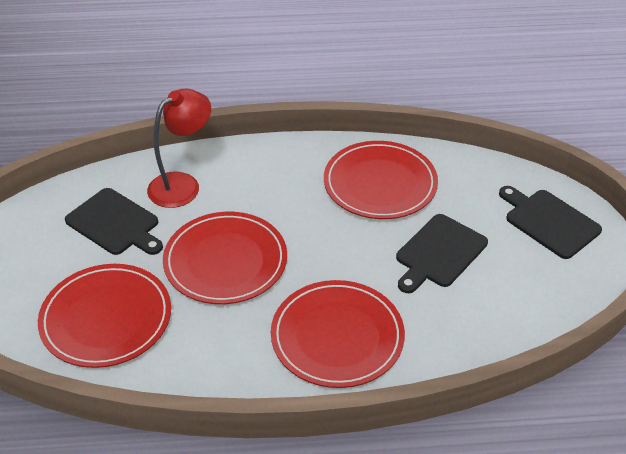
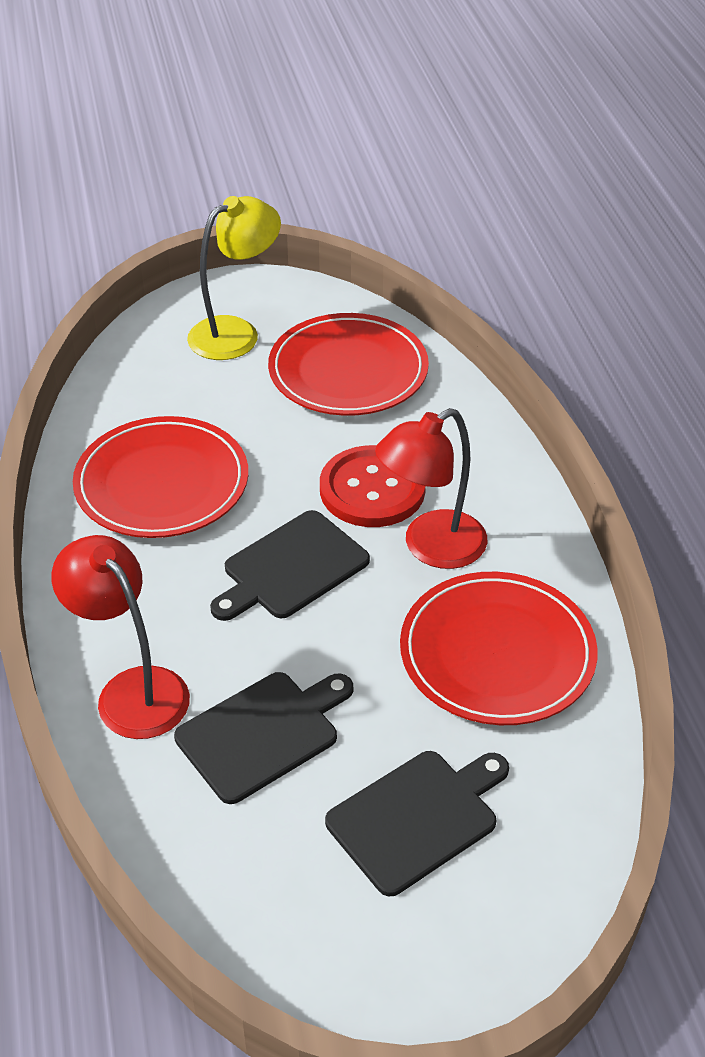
red button: none = 0 -> [320,445,426,527] = 1
red lamp: [147,89,211,208] = 1 -> [51,535,190,739] [375,408,487,569] = 2
red plate: [38,264,171,368] [163,212,287,304] [271,280,405,388] [324,141,438,219] = 4 -> [73,416,248,538] [268,313,429,416] [400,572,598,725] = 3
yellow lamp: none = 0 -> [187,196,281,360] = 1

